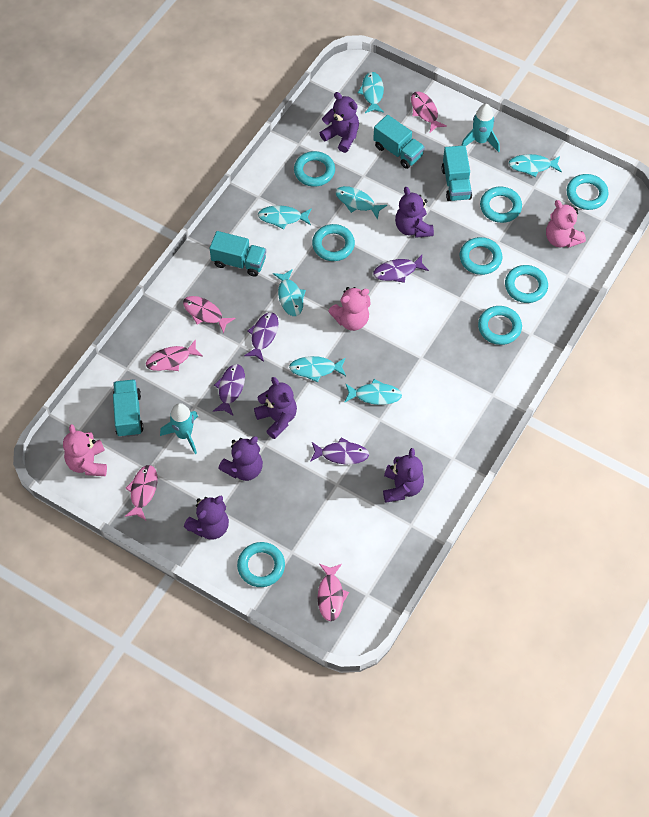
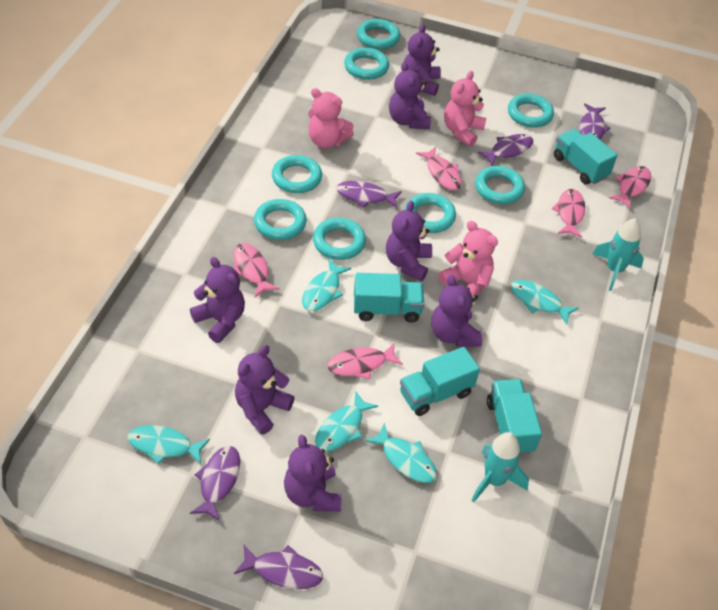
purple fish: [213,364,245,415] [244,312,279,362] [310,437,369,464] [373,255,429,283] = 4 -> [190,446,240,521] [234,545,323,589] [336,181,402,208] [477,134,533,166] [580,103,610,139] = 5
purple teddy bear: [184,496,229,540] [218,436,263,481] [254,377,297,439] [320,92,359,153] [383,448,424,503] [395,187,434,238] = 6 -> [190,257,245,343] [235,345,295,435] [284,435,342,512] [386,201,432,281] [389,62,431,129] [403,24,441,96] [431,275,482,347] = 7
turquoise fish: [258,206,312,230] [273,269,306,316] [289,356,346,383] [335,186,387,220] [344,379,402,405] [358,72,384,113] [508,154,562,177] = 7 -> [128,425,210,465] [302,259,351,311] [315,391,378,451] [365,423,437,483] [511,280,579,324] = 5

